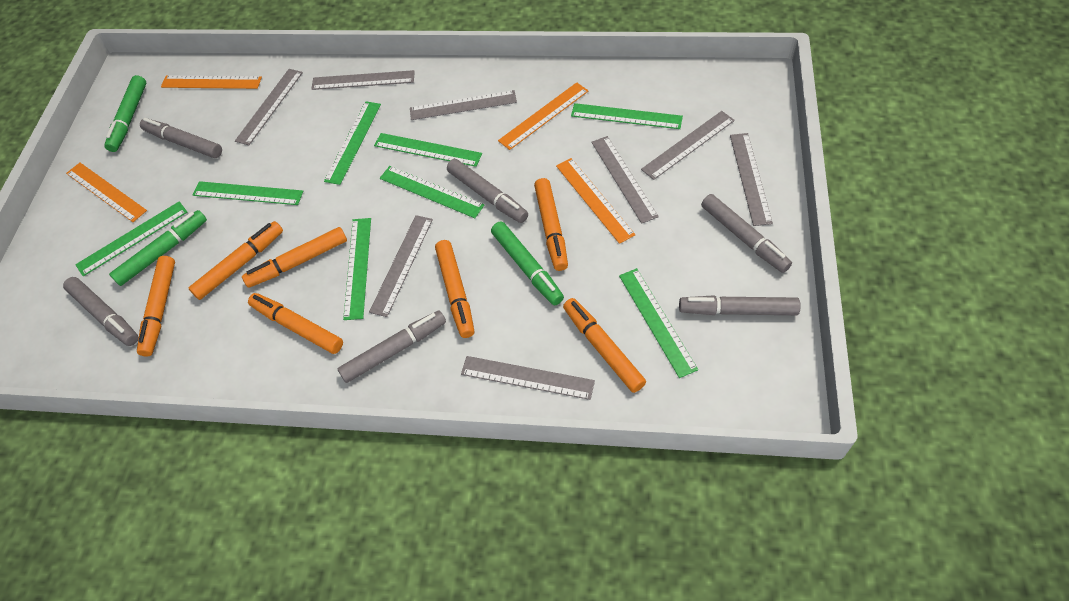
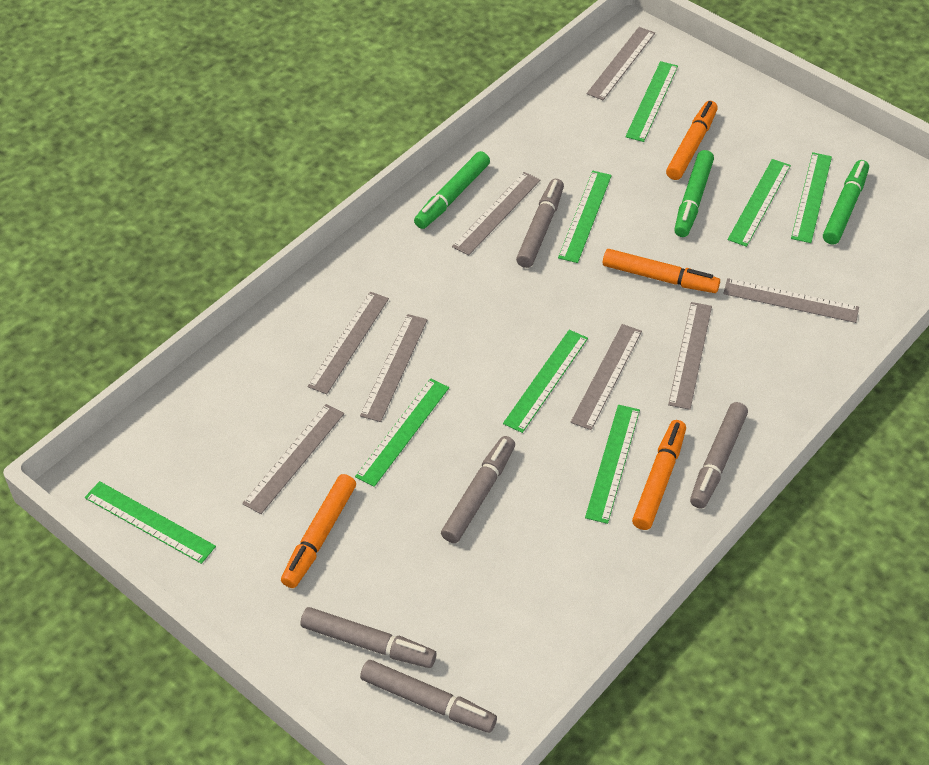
grey marker: [63,277,139,346] [140,118,222,158] [338,311,446,383] [447,159,528,223] [679,295,801,315] [701,194,792,273] = 6 -> [301,607,436,668] [360,660,497,733] [441,436,515,543] [516,179,564,268] [690,402,748,508] = 5
orange marker: [137,256,175,357] [189,221,283,300] [242,227,347,288] [248,293,343,354] [435,240,474,338] [534,178,568,271] [563,298,646,393] = 7 -> [281,474,356,588] [603,249,720,293] [632,420,686,530] [666,101,718,180] = 4
orange ruler: [66,163,147,222] [161,76,262,89] [498,82,589,150] [556,158,635,244] = 4 -> none = 0

